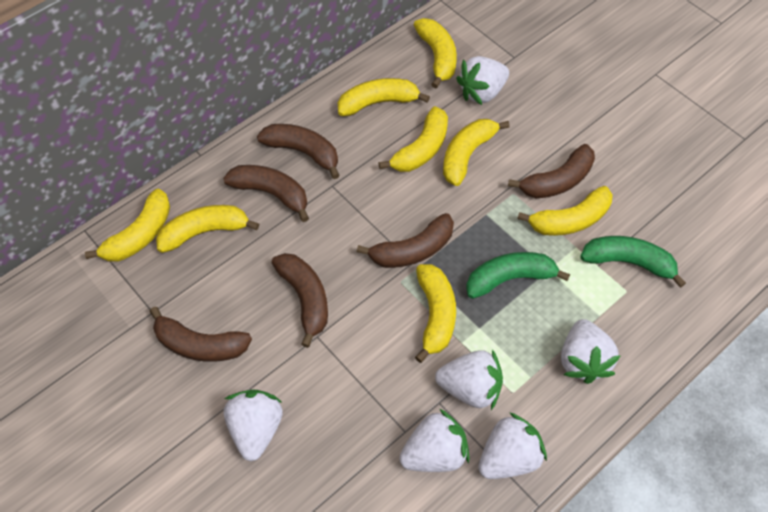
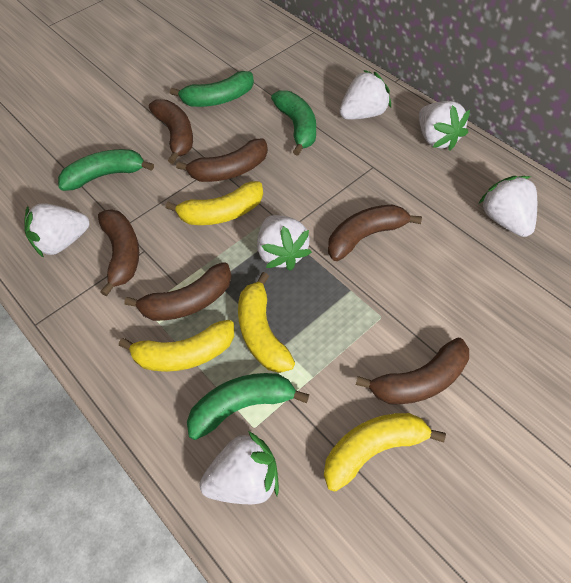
green banana: [466,252,570,299] [580,236,686,288] = 2 -> [58,149,154,191] [170,71,254,107] [187,373,309,440] [271,90,316,156] = 4
yellow banana: [85,189,170,262] [156,205,259,253] [338,78,430,116] [379,106,448,172] [414,18,457,88] [415,264,456,363] [443,119,510,186] [517,186,613,236] = 8 -> [119,320,234,372] [166,181,263,225] [238,272,295,373] [324,413,446,492] = 4

